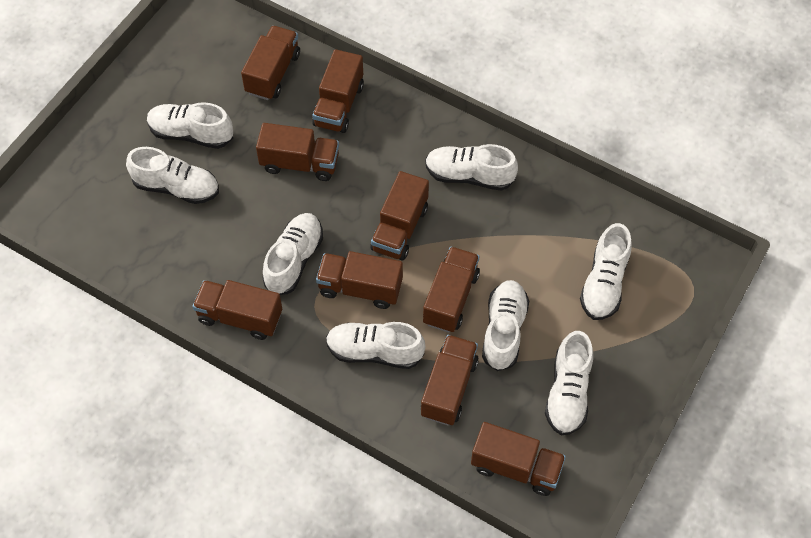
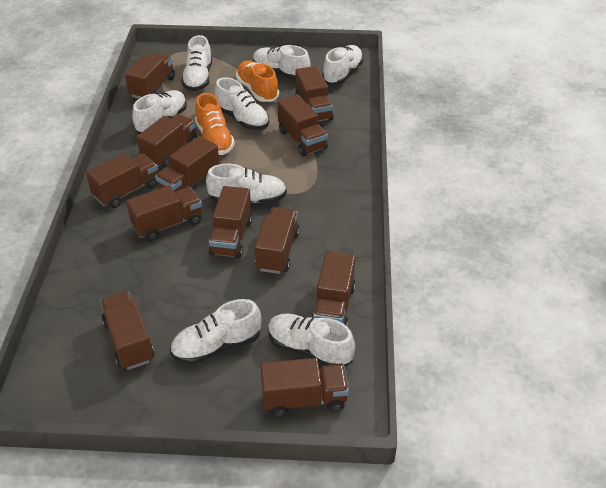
brown truck: [192,280,282,340] [241,25,300,100] [256,123,339,181] [312,49,364,133] [316,251,403,309] [371,171,429,260] [421,335,479,425] [423,247,480,333] [471,422,566,496] = 9 -> [86,153,158,208] [100,292,154,370] [125,53,175,99] [126,185,202,241] [137,114,197,168] [155,136,219,192] [208,186,252,258] [255,207,300,274] [260,358,349,417] [277,95,328,156] [295,66,334,121] [311,251,356,327] = 12
orange shoe: none = 0 -> [195,93,235,155] [236,60,279,102] = 2

